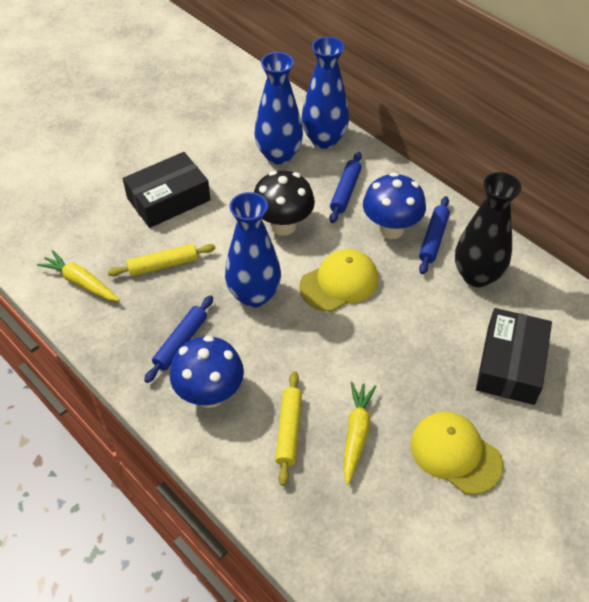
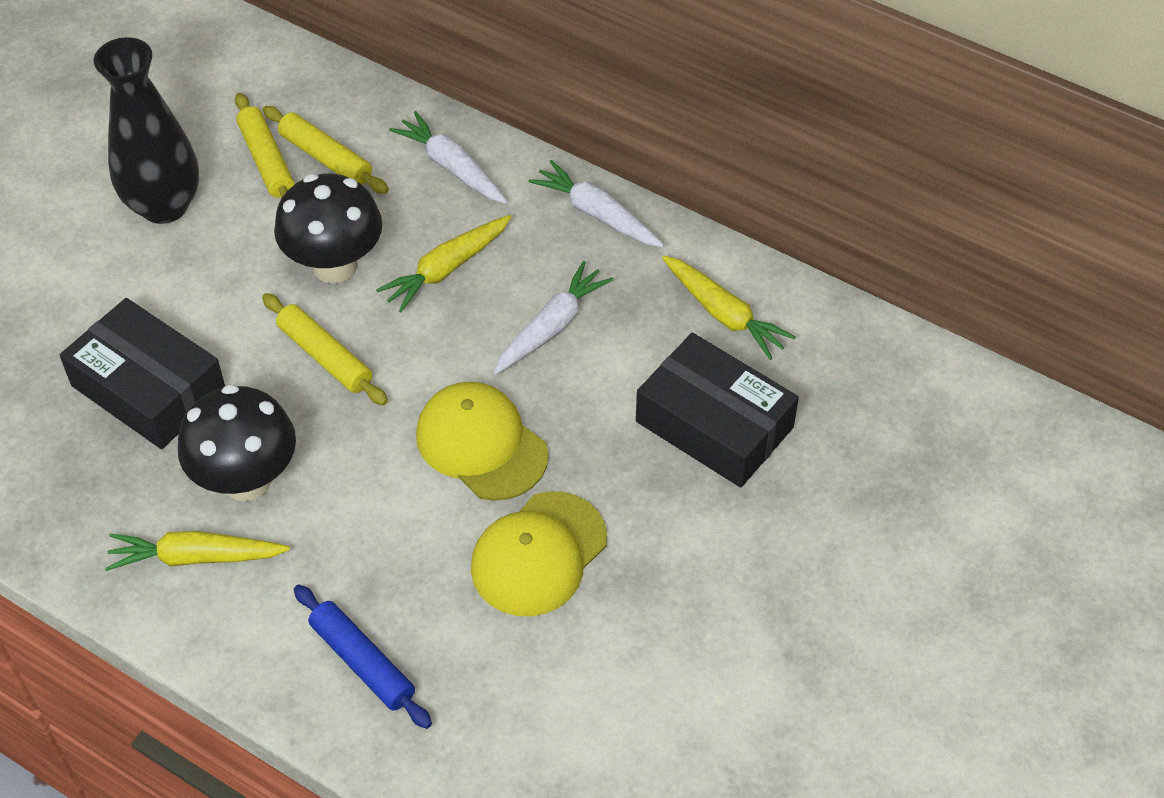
black mushroom: [254,171,315,236] = 1 -> [178,384,296,501] [274,174,382,283] = 2
blue mushroom: [170,335,244,408] [363,172,426,239] = 2 -> none = 0
blue rolling pin: [144,295,213,383] [330,152,362,223] [419,196,450,274] = 3 -> [294,585,432,729] = 1
blue vase: [225,192,281,308] [254,52,303,165] [301,37,349,149] = 3 -> none = 0
white carrot: none = 0 -> [389,111,508,204] [493,261,613,375] [528,160,664,247] = 3
yellow carrot: [37,250,120,301] [343,382,377,485] = 2 -> [105,531,290,571] [376,215,512,312] [662,255,796,360] = 3
yellow rolling pin: [108,244,216,276] [275,371,302,486] = 2 -> [235,93,294,198] [262,293,388,405] [263,106,389,194] = 3

